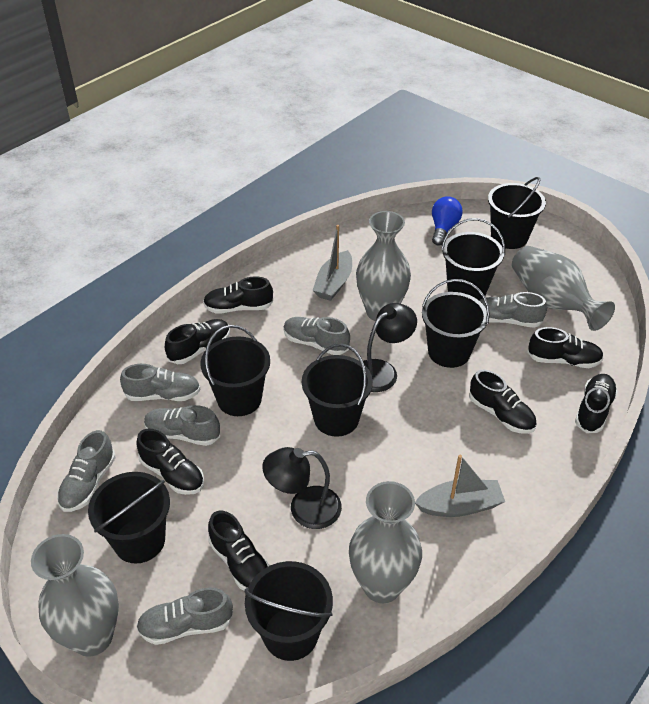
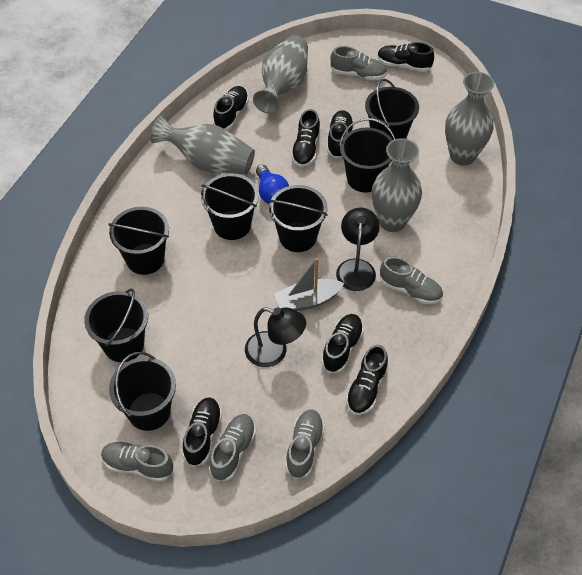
grey boat: [312,225,352,301] [415,455,505,517] = 2 -> [274,258,344,311] = 1
grey shoe: [57,430,116,512] [120,364,200,401] [136,587,233,645] [144,405,220,446] [283,317,350,355] [479,292,547,328] = 6 -> [101,442,174,482] [209,414,256,482] [285,410,325,479] [330,46,387,80] [380,257,443,304] = 5

